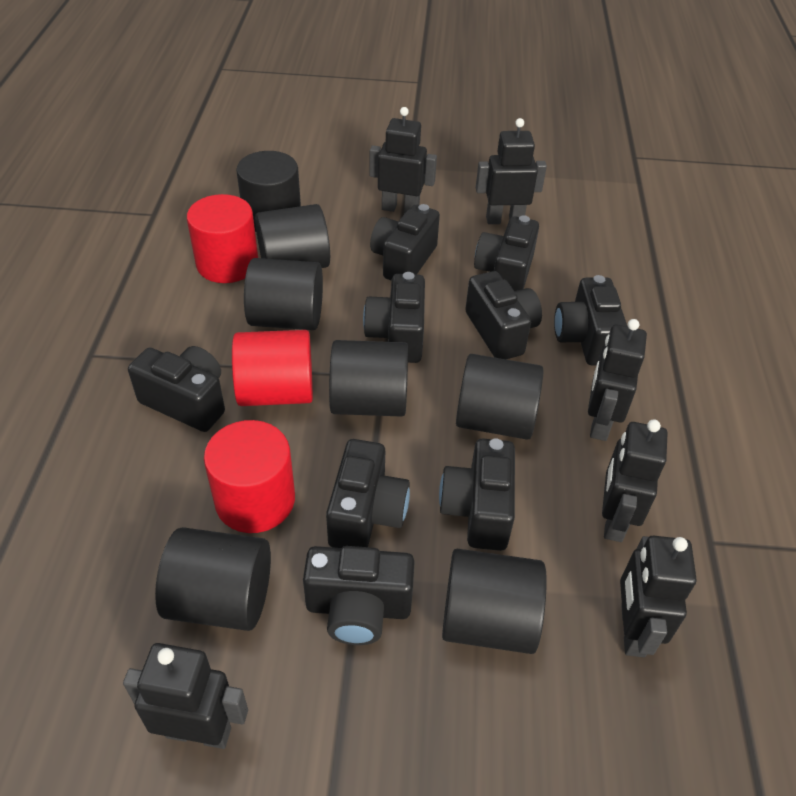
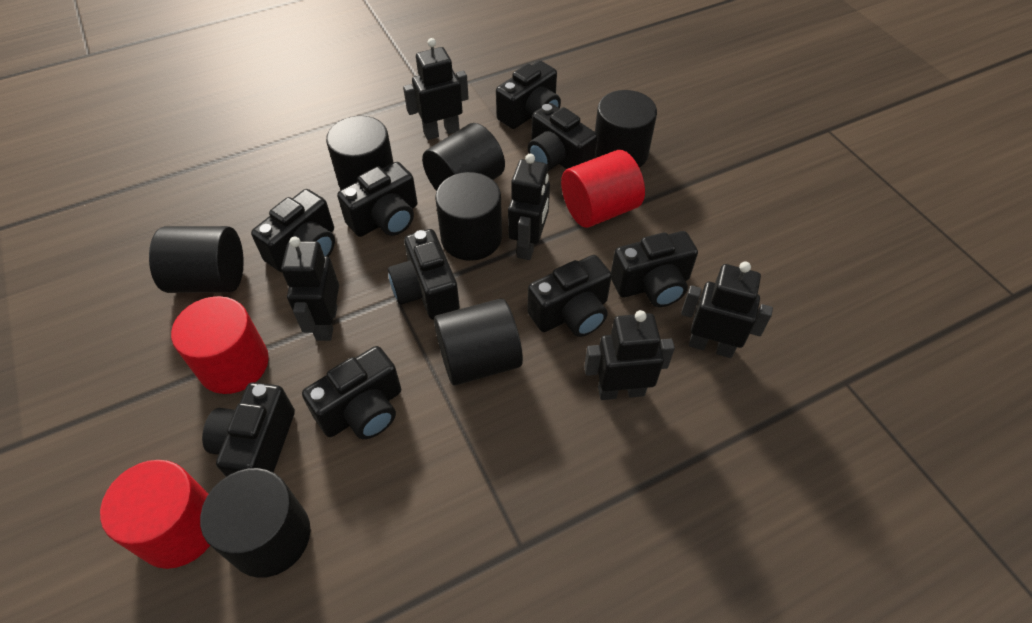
black robot: [123,643,248,749] [370,107,437,213] [476,118,547,224] [588,319,647,441] [602,419,667,542] [620,536,696,657] = 6 -> [281,237,339,341] [403,38,469,140] [508,154,550,260] [584,310,675,400] [681,261,773,358] = 5

